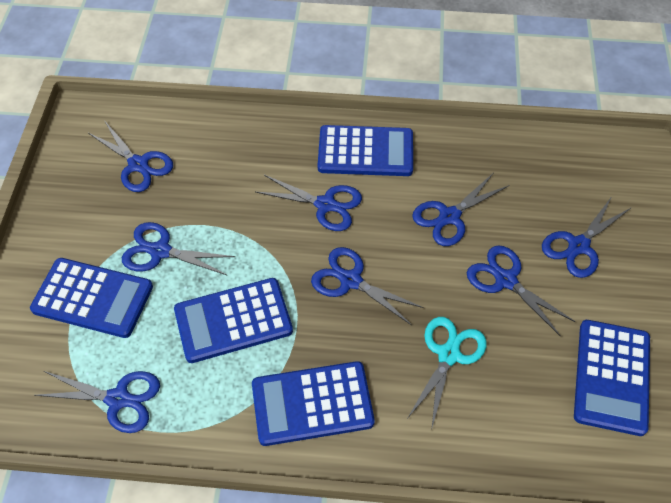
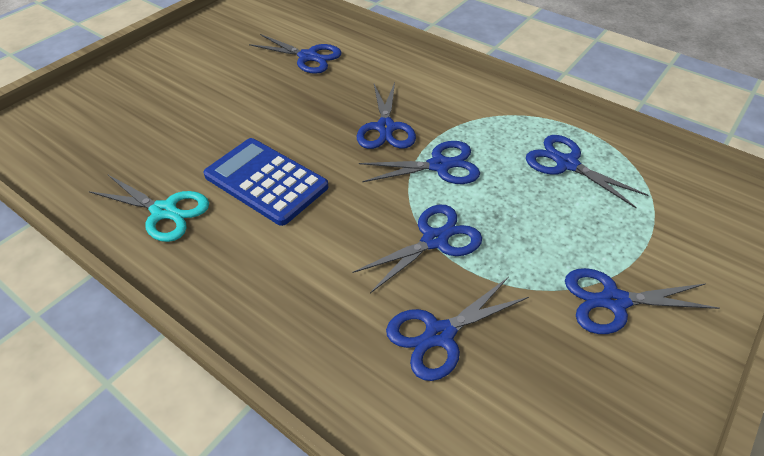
blue calculator: [30,258,153,338] [174,278,293,363] [252,361,375,446] [318,125,413,176] [574,320,650,436] = 5 -> [203,138,329,226] = 1
blue scissors: [34,371,160,433] [88,120,173,192] [122,222,235,276] [256,175,362,231] [311,247,424,325] [412,174,510,246] [467,246,576,336] [542,196,631,278] = 8 -> [249,34,342,74] [353,205,482,293] [357,82,416,149] [359,141,480,184] [386,278,529,381] [526,135,648,209] [565,268,720,334] = 7

